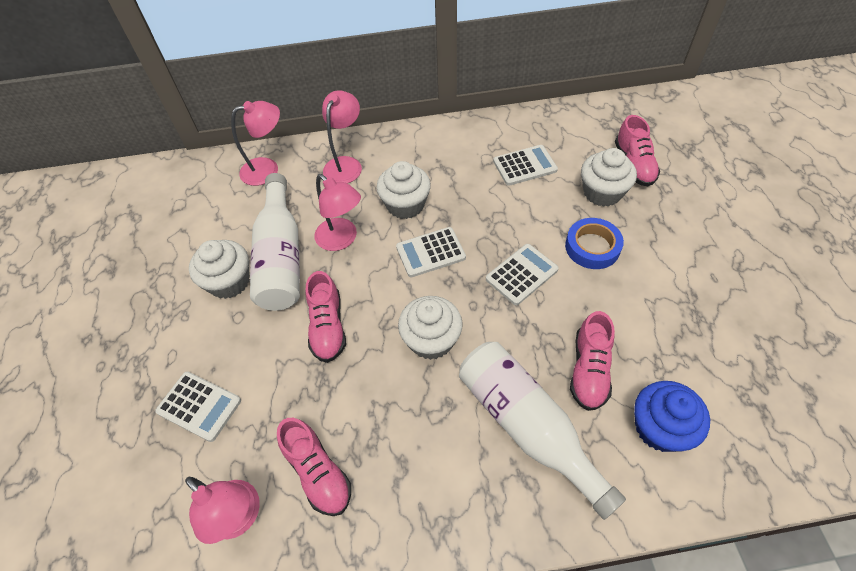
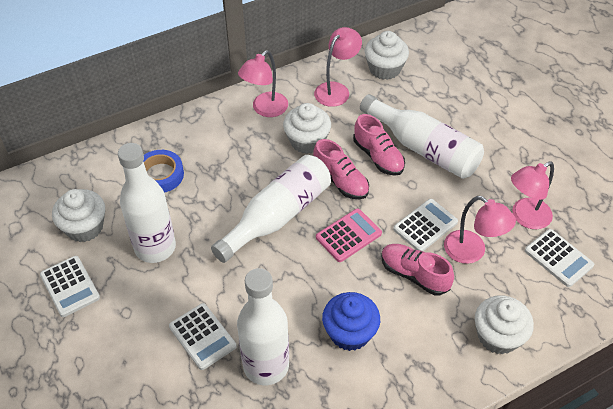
pink calculator: none = 0 -> [316,209,382,262] = 1
pink shoe: [277,418,351,516] [306,271,346,363] [570,311,615,411] [615,115,660,186] = 4 -> [313,139,369,199] [353,114,405,176] [381,244,454,295] = 3
white bottle: [250,173,300,311] [459,342,626,520] = 2 -> [118,143,176,263] [211,155,331,263] [237,268,289,385] [360,94,484,179] = 4

